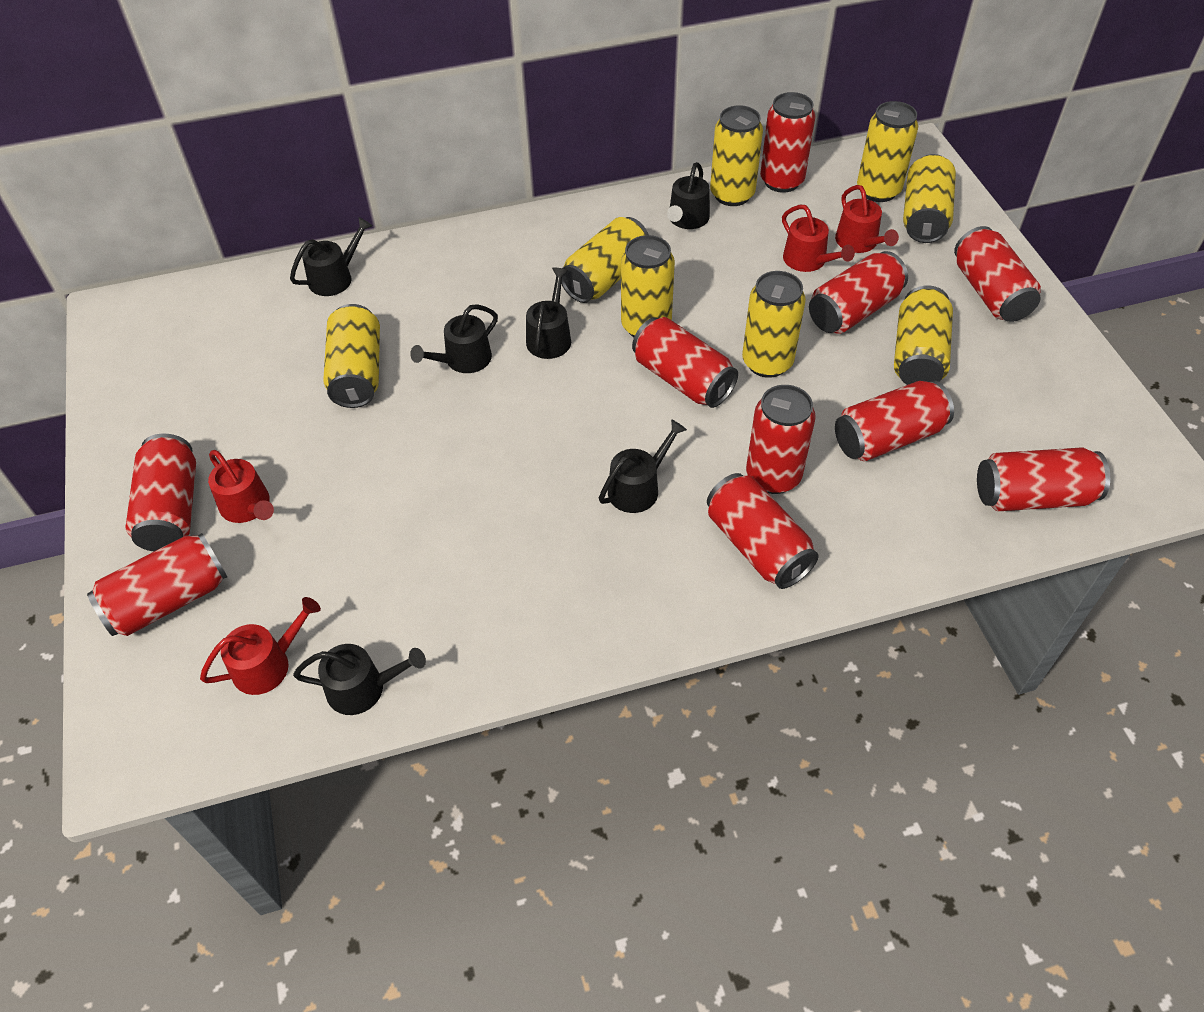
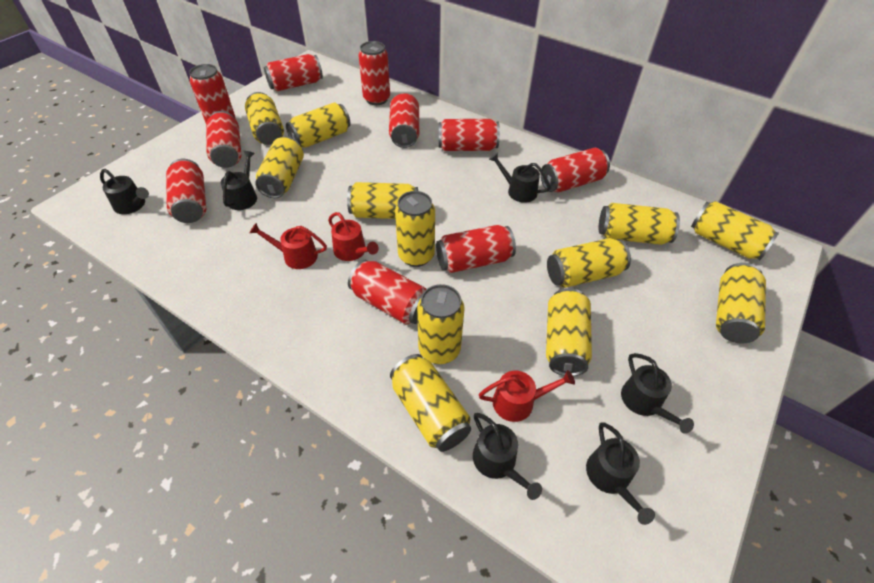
red watering can: [200,597,321,695] [208,450,274,523] [782,205,855,272] [835,185,899,253] = 4 -> [250,223,327,269] [328,212,379,261] [479,370,575,422] = 3
yellow can: [323,304,380,408] [561,217,649,303] [621,235,675,337] [710,105,763,206] [742,271,806,378] [857,101,918,202] [894,285,953,385] [903,154,956,243] = 8 -> [245,92,284,145] [255,137,304,198] [286,102,350,148] [347,182,418,219] [390,354,471,452] [395,191,435,267] [417,284,465,364] [546,288,592,376] [547,238,631,288] [599,203,680,245] [691,201,779,260] [716,263,766,344] = 12

